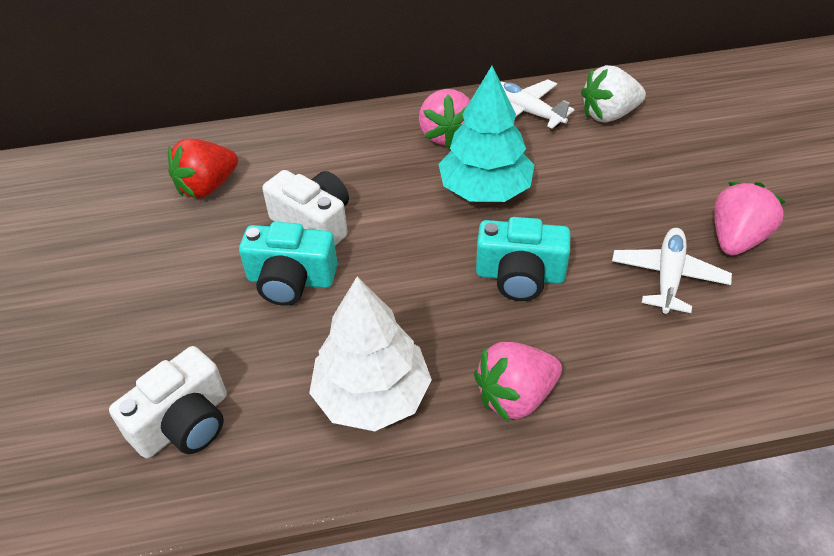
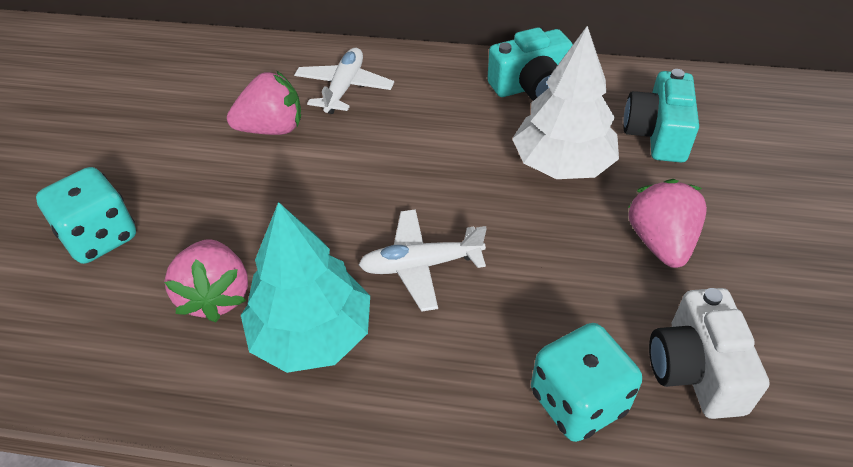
red strawberry: [168,138,238,198] = 1 -> none = 0
turquoise dice: none = 0 -> [36,167,136,264] [531,323,642,442] = 2
white camera: [109,346,227,458] [262,170,349,246] = 2 -> [649,288,770,419] = 1
white strawberry: [581,65,646,122] = 1 -> none = 0

